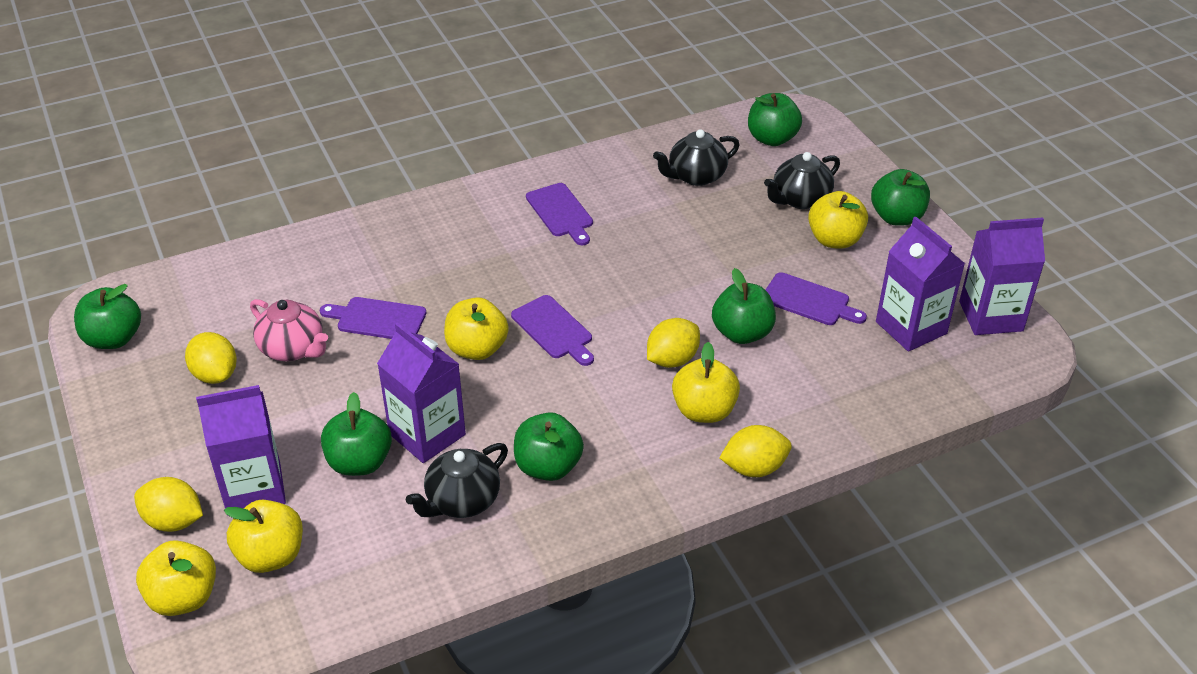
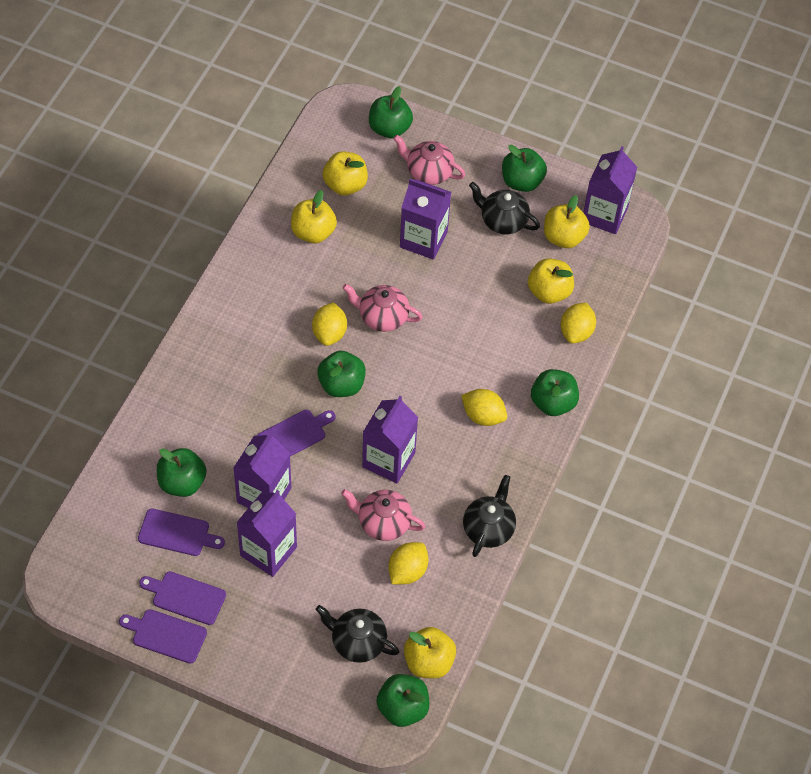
pink teapot: [250,299,328,361] = 1 -> [341,489,426,541] [343,284,423,332] [393,135,465,185] = 3
purple carton: [196,385,286,509] [377,322,466,463] [876,216,965,352] [959,217,1045,335] = 4 -> [233,431,291,508] [236,490,297,577] [362,396,418,483] [400,179,451,260] [583,146,637,234] = 5

